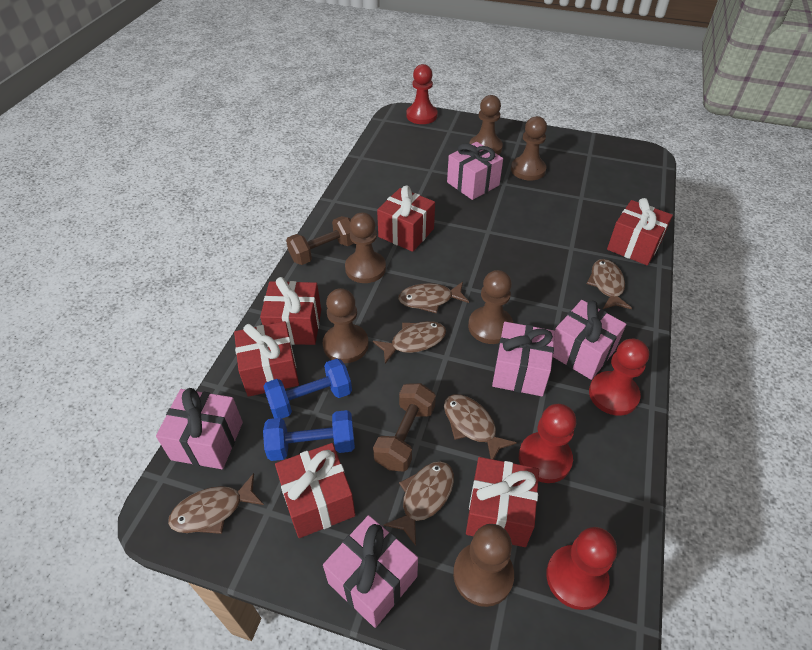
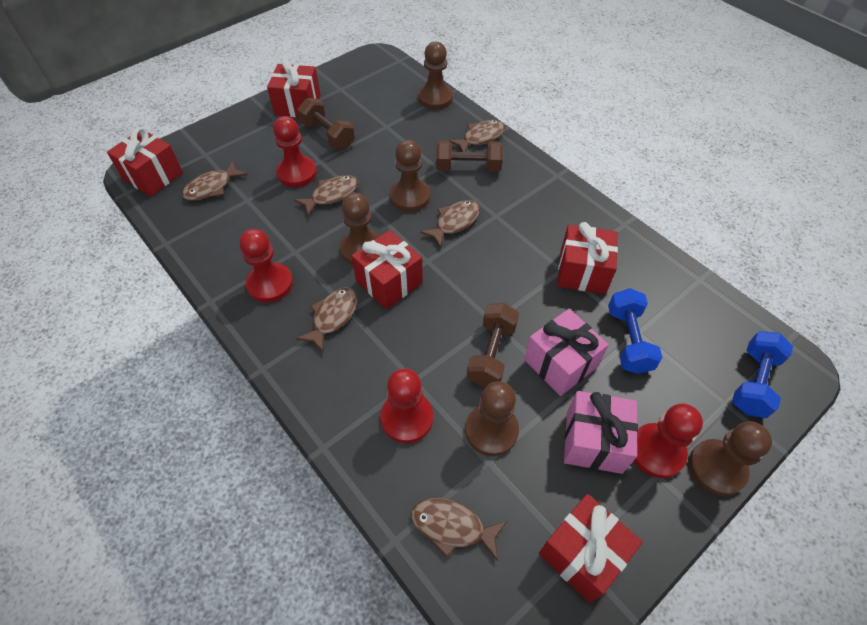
brown dumbbell: [286,216,354,265] [373,383,436,472] = 2 -> [297,98,355,149] [436,141,503,172] [466,303,519,387] = 3
brown pawn: [323,288,369,363] [345,212,386,283] [453,524,514,607] [468,270,513,344] [470,95,503,155] [511,116,547,181] = 6 -> [340,193,380,265] [390,140,430,212] [418,42,453,110] [465,381,519,456] [689,421,772,496] = 5
pink gift: [156,388,243,469] [323,515,418,628] [447,142,503,200] [492,322,555,396] [553,300,626,380] = 5 -> [524,309,609,396] [564,391,638,474] = 2
red gift: [234,321,299,397] [260,277,321,345] [275,443,356,538] [377,186,435,252] [466,457,539,547] [607,198,673,266] = 6 -> [107,127,183,197] [267,58,321,117] [351,230,423,309] [539,494,643,603] [557,222,618,294] = 5

